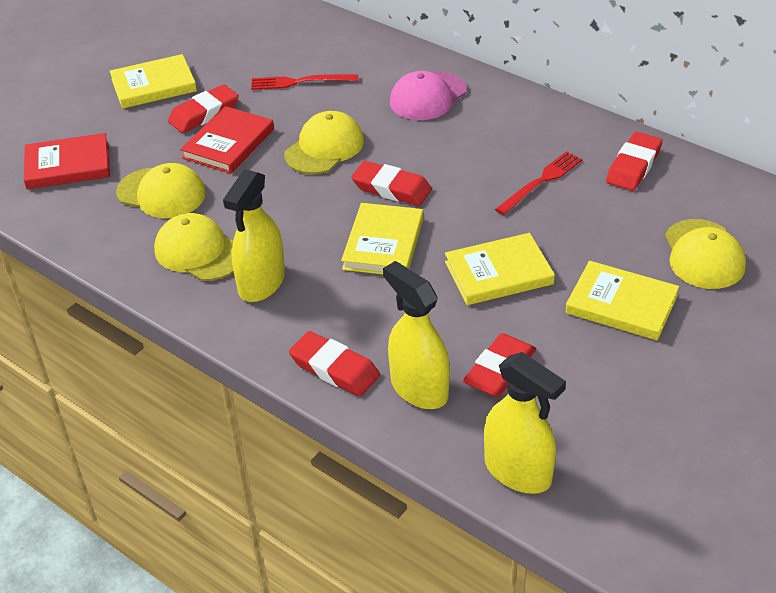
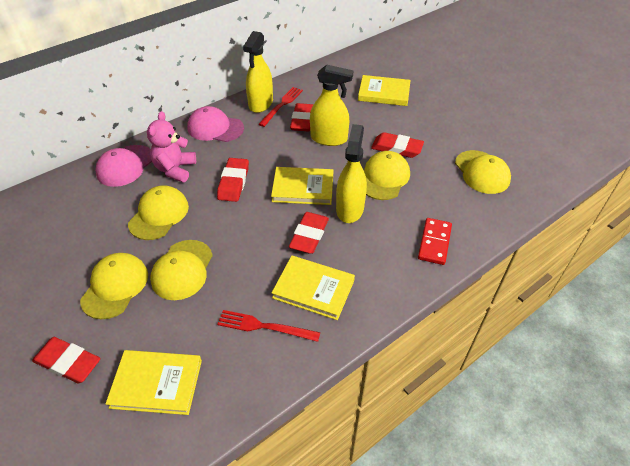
pink cap: [390,71,467,120] = 1 -> [95,145,152,187] [187,106,244,142] = 2
pink teddy bear: none = 0 -> [147,111,196,182] = 1
red book: [24,133,110,189] [180,106,274,174] = 2 -> none = 0
red domino: none = 0 -> [418,218,452,265] = 1
yellow cap: [116,163,206,218] [154,213,234,281] [284,111,364,174] [665,219,746,289] = 4 -> [80,253,148,319] [128,185,189,240] [150,240,213,300] [364,151,410,200] [455,150,511,194] = 5

